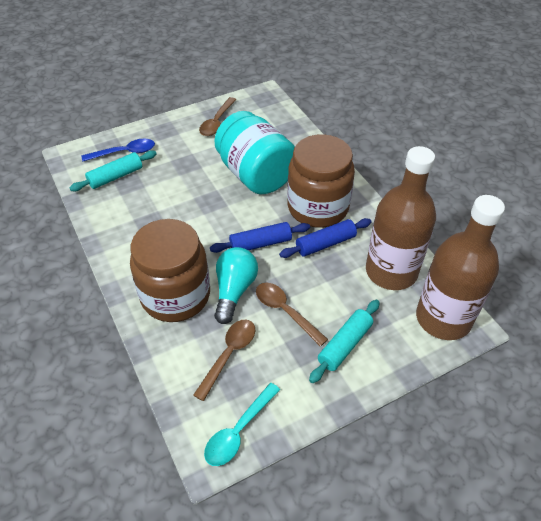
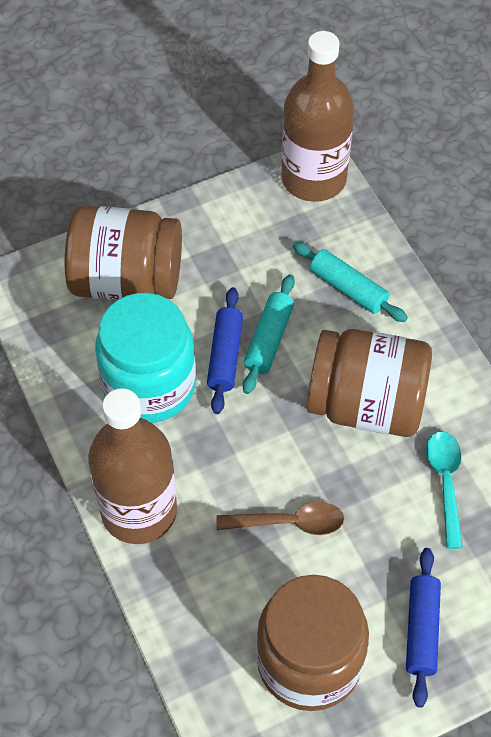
blue spoon: [82,138,155,162] = 1 -> none = 0
brown jar: [130,219,210,322] [287,134,355,228] = 2 -> [64,205,182,301] [256,575,369,711] [307,329,432,437] = 3
brown spoon: [193,320,255,401] [199,97,236,136] [256,283,328,346] = 3 -> [216,502,344,535] = 1
turquoise light bulb: [214,247,258,324] = 1 -> none = 0

